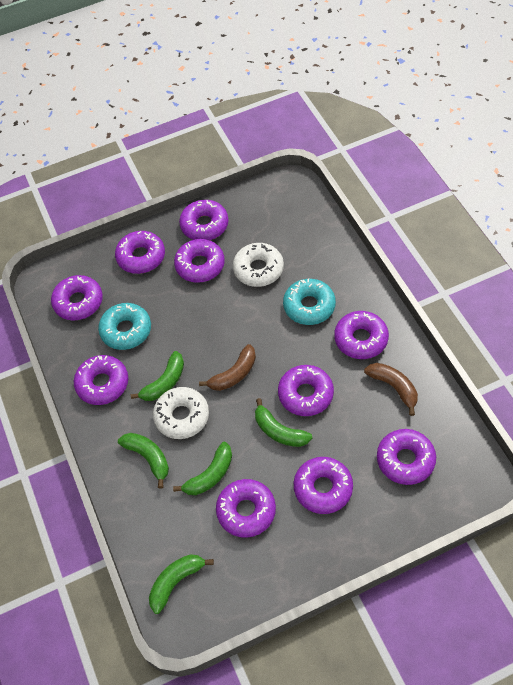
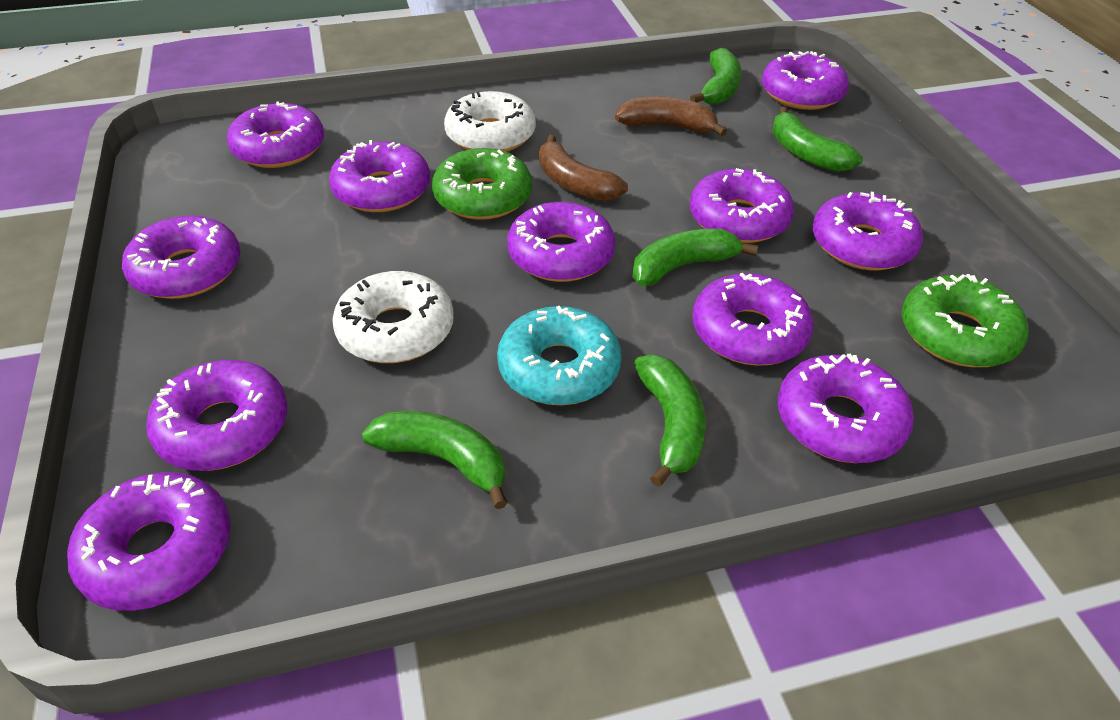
green donut: none = 0 -> [432,148,532,220] [902,274,1029,367] = 2
purple donut: [51,275,103,321] [74,355,128,405] [115,231,165,274] [174,239,225,283] [179,200,228,240] [216,479,276,538] [278,365,334,416] [294,457,353,514] [334,311,389,359] [377,429,436,485] = 10 -> [67,472,230,611] [122,216,240,299] [146,360,287,471] [227,101,324,168] [329,140,430,212] [507,202,615,282] [690,168,794,243] [692,273,813,366] [762,51,849,110] [778,354,914,463] [813,192,923,270] = 11
turquoise donut: [98,303,151,350] [283,278,336,325] = 2 -> [497,306,621,405] = 1

